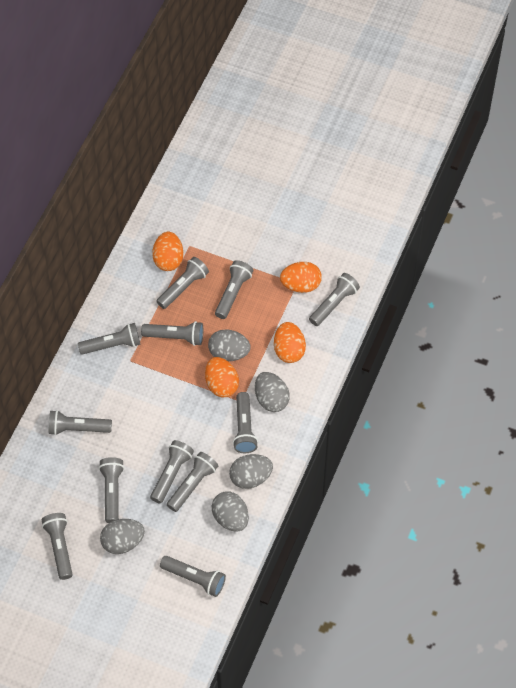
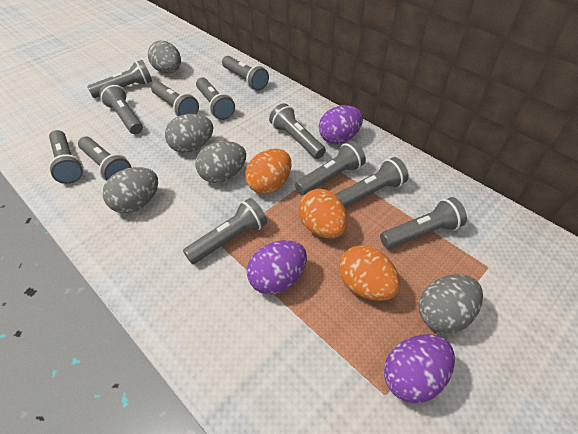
orange egg: [152,232,183,271] [205,357,239,398] [274,322,306,363] [280,262,322,293] = 4 -> [245,149,292,194] [299,189,348,239] [339,245,400,301] = 3
purple egg: none = 0 -> [247,240,307,295] [319,105,363,144] [384,334,455,404] = 3

